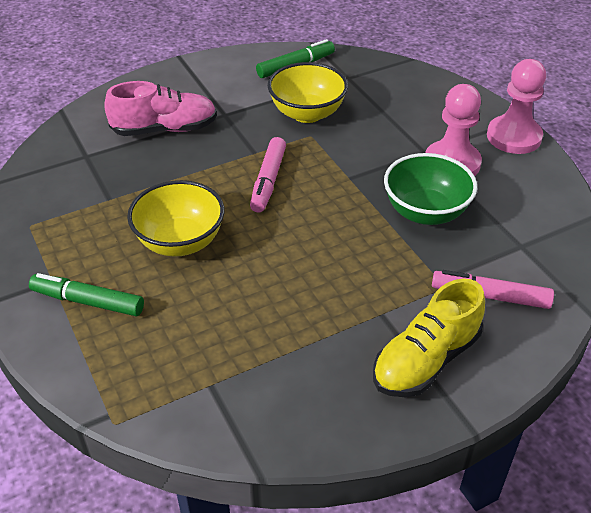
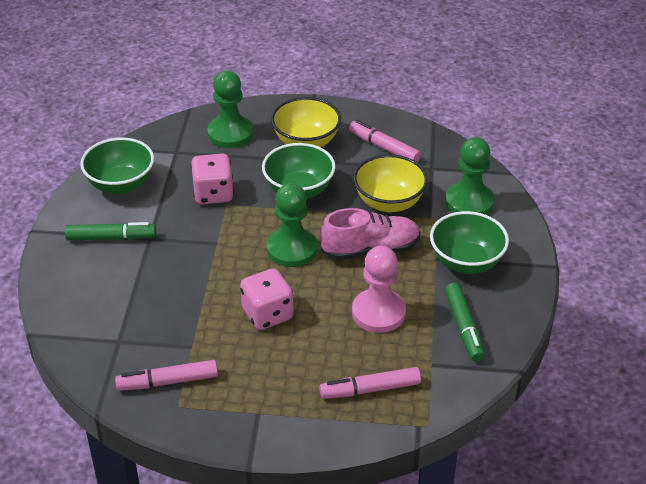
green bowl: [384,153,477,225] = 1 -> [80,137,154,194] [262,143,336,199] [430,211,509,274] = 3
green pawn: none = 0 -> [207,71,253,148] [267,183,317,267] [445,137,495,215] = 3
pink dice: none = 0 -> [191,153,234,204] [240,268,294,330] = 2
pink marker: [250,137,286,212] [432,270,554,309] = 2 -> [115,360,218,391] [319,367,421,399] [349,120,421,162] = 3
pink pawn: [425,84,482,176] [487,59,546,154] = 2 -> [352,246,406,333] = 1
yellow shoe: [373,278,485,397] = 1 -> none = 0

